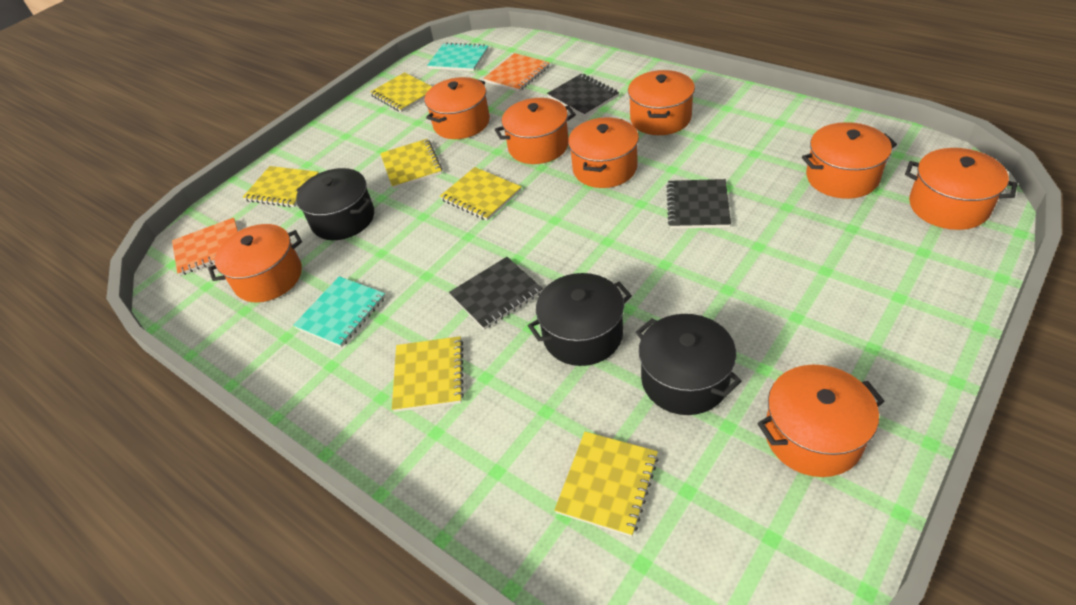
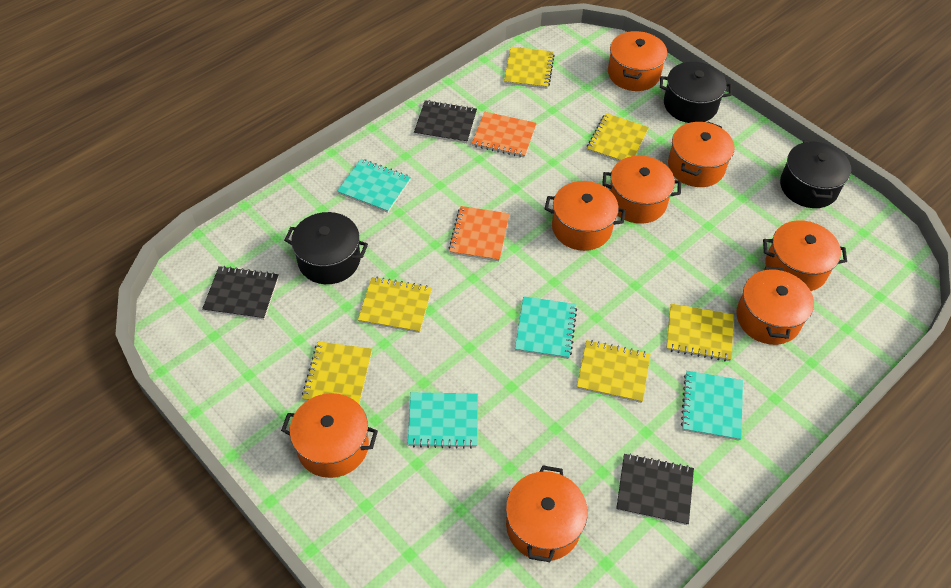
turquoise notebook: [293,276,386,348] [427,42,489,71] = 2 -> [337,159,411,213] [408,392,478,449] [515,296,577,359] [681,371,743,441] = 4

